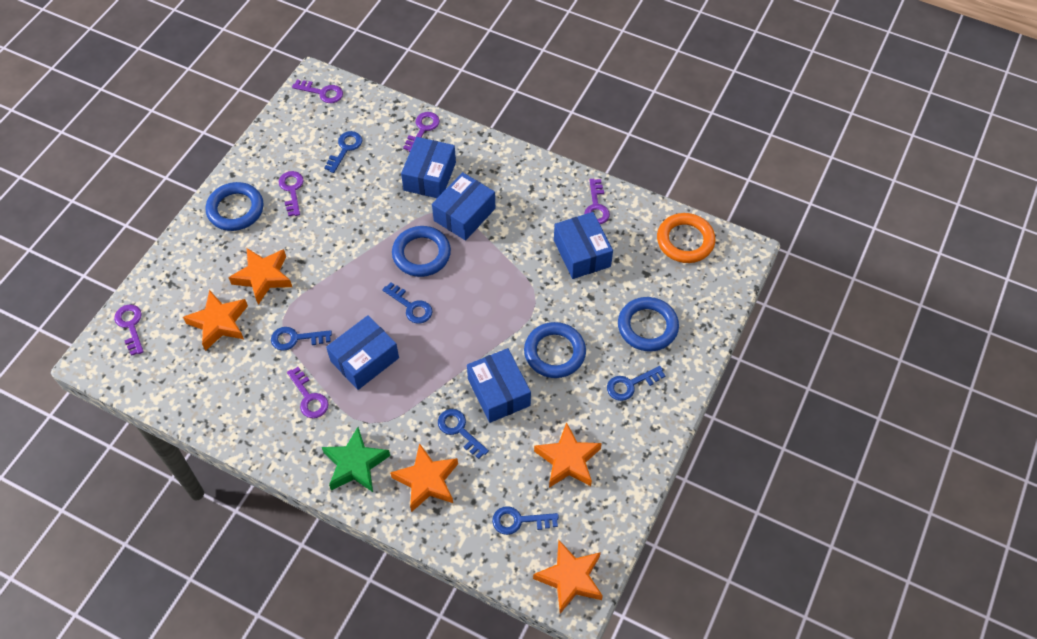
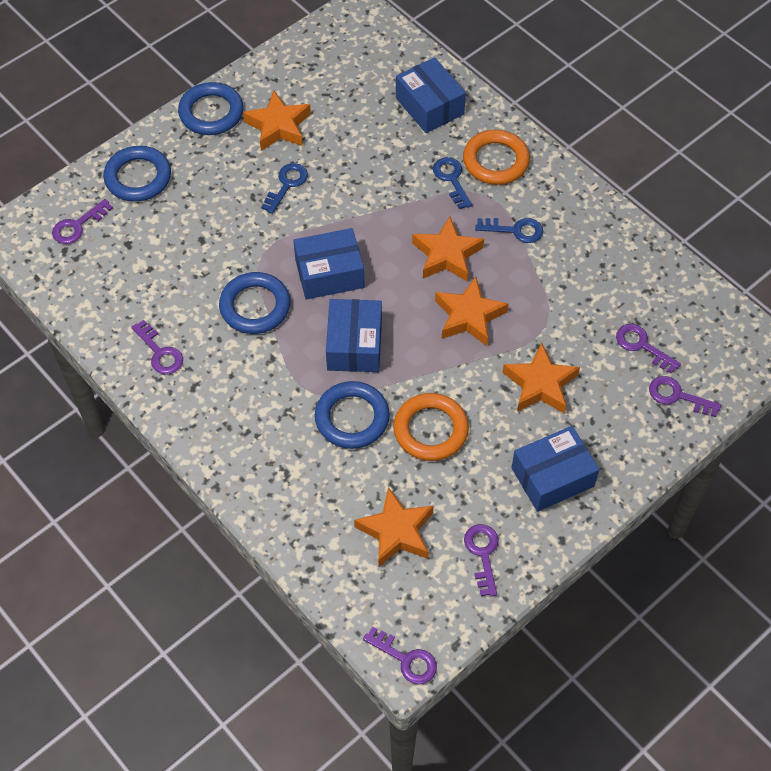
blue box: [326,315,399,390] [401,137,456,198] [432,172,495,241] [467,348,531,423] [554,212,613,279] = 5 -> [293,228,364,300] [326,299,382,372] [396,57,466,133] [511,426,599,512] = 4
blue key: [271,327,332,351] [324,131,362,173] [382,283,433,324] [438,409,489,459] [492,506,559,535] [607,366,665,401] = 6 -> [261,163,308,214] [433,157,472,209] [475,218,543,243] = 3
green star: [322,427,390,492] = 1 -> none = 0
orange ring: [657,213,715,263] = 1 -> [393,393,469,461] [463,130,530,185] = 2

